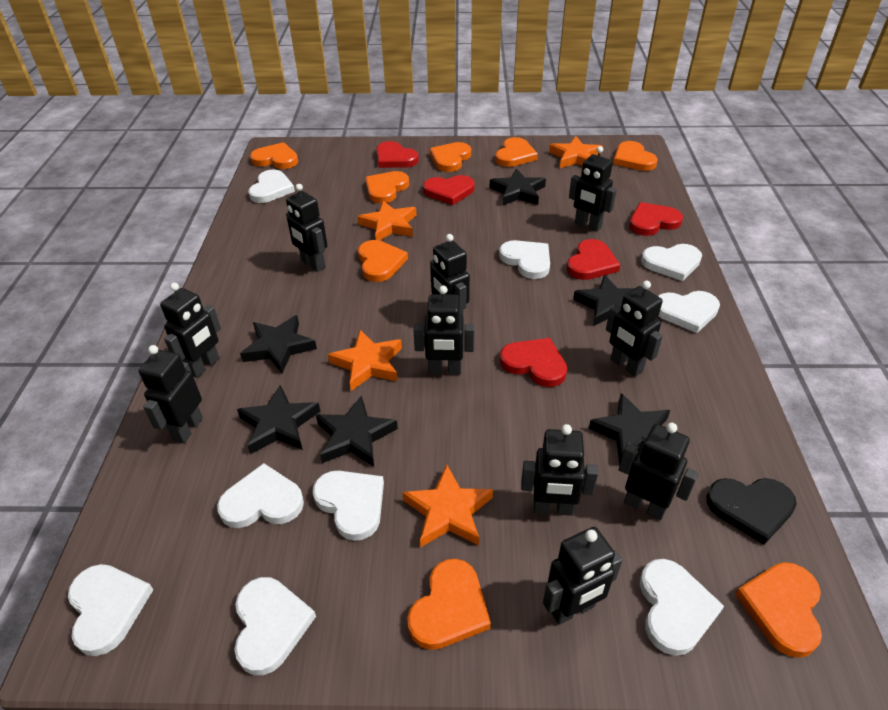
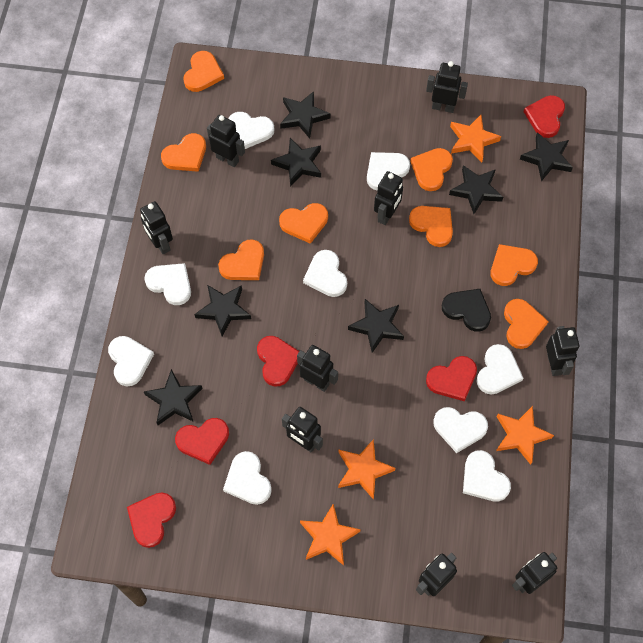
black robot: [138,345,203,443] [160,283,221,378] [286,184,327,272] [413,286,474,375] [430,234,470,315] [521,424,598,516] [543,527,622,625] [569,146,617,231] [606,281,663,377] [619,423,698,520] = 10 -> [140,201,173,254] [207,115,245,167] [282,407,323,452] [297,345,338,392] [374,171,403,225] [416,553,457,596] [426,61,468,113] [512,552,557,594] [546,326,580,376] = 9
black star: [237,385,321,454] [240,315,317,374] [316,395,398,467] [490,169,546,206] [573,275,635,326] [589,393,670,466] = 6 -> [144,369,203,425] [194,285,251,337] [271,138,321,187] [280,91,331,138] [348,299,404,353] [449,165,503,214] [520,132,573,181] = 7

